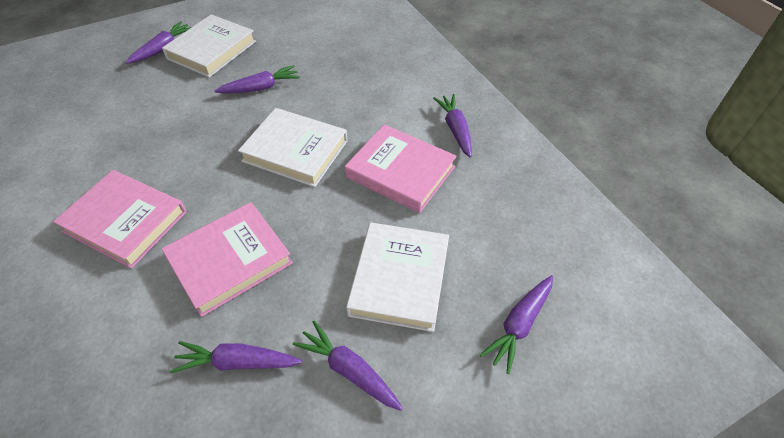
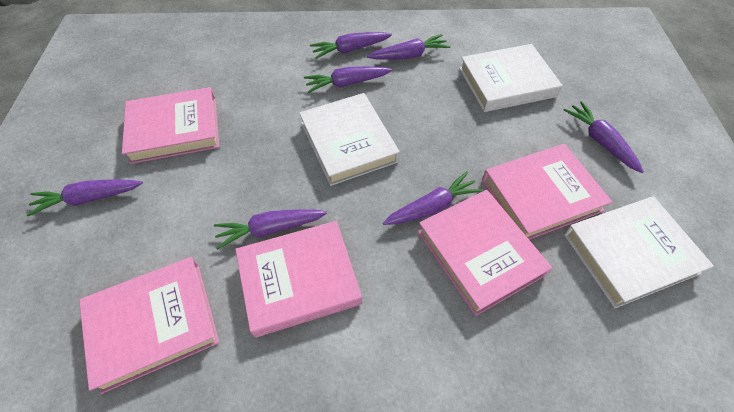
pink book: [53,170,187,269] [161,202,293,317] [345,124,457,213] = 3 -> [79,257,219,394] [122,87,219,164] [235,221,362,338] [417,190,552,316] [482,144,612,240] = 5
purple carrot: [126,22,192,64] [170,341,302,373] [215,65,300,93] [293,320,403,411] [433,94,472,158] [480,275,553,374] = 6 -> [27,179,143,216] [214,209,327,250] [304,66,392,93] [310,32,392,59] [367,34,450,60] [383,172,483,225] [563,101,644,173] = 7

